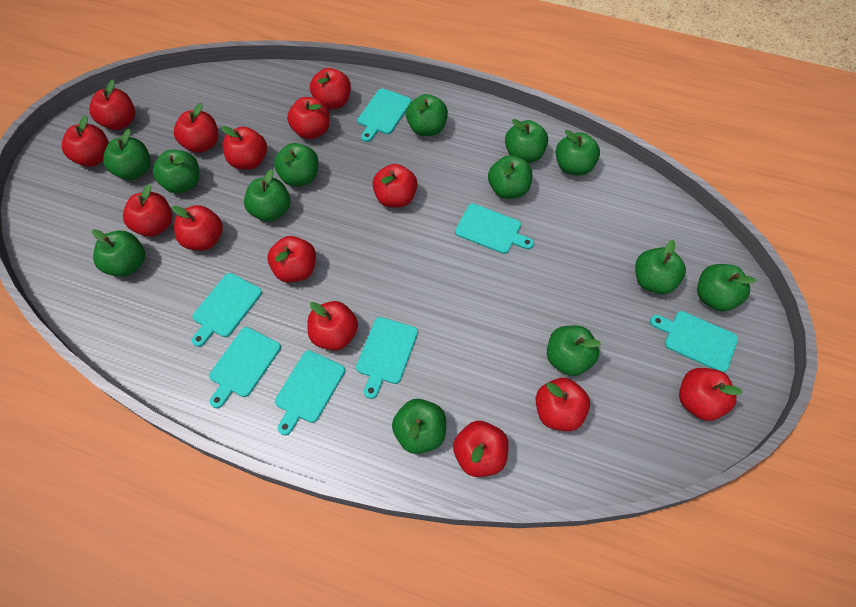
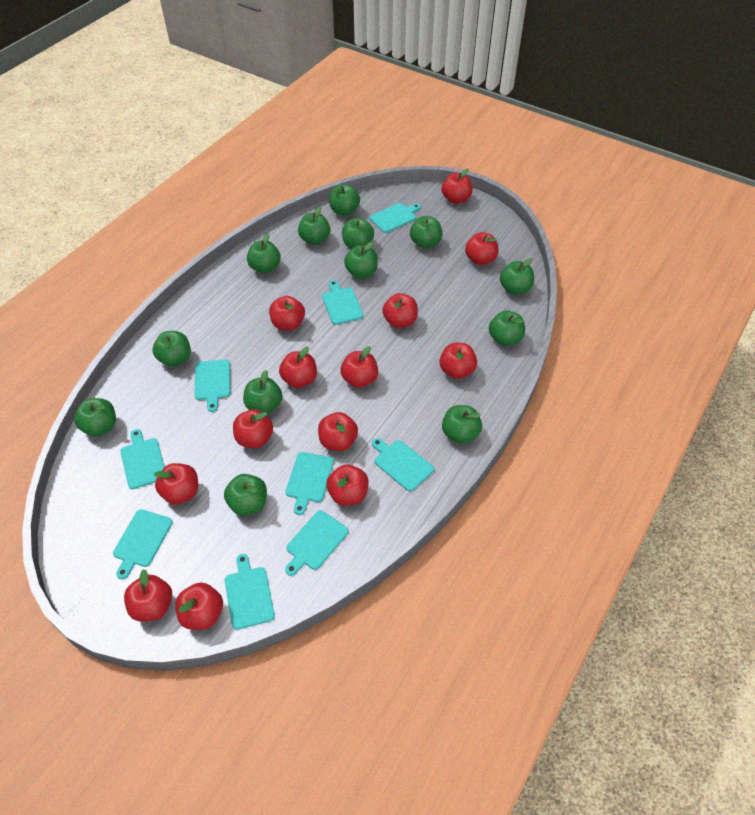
red apple: [62,115,109,167] [89,80,135,130] [123,184,172,237] [172,205,223,250] [174,103,218,153] [221,126,267,169] [267,236,316,283] [287,97,330,139] [307,301,358,350] [310,68,351,109] [372,164,417,208] [453,421,509,477] [536,378,590,431] [679,368,743,421] = 14 -> [124,569,172,622] [154,463,198,504] [175,582,223,630] [233,409,273,448] [269,296,305,330] [279,346,317,388] [318,412,358,451] [326,464,369,506] [340,346,378,388] [382,293,418,328] [439,343,477,379] [442,168,472,204] [465,232,498,265] = 13
turquoise cutting board: [192,273,262,347] [209,327,281,408] [275,350,345,435] [356,317,418,399] [358,88,411,142] [455,204,534,254] [650,311,738,373] = 7 -> [113,509,173,580] [120,429,165,489] [195,359,230,412] [225,554,275,630] [285,452,334,515] [285,510,349,576] [322,280,363,325] [370,203,421,233] [372,438,434,491] = 9

